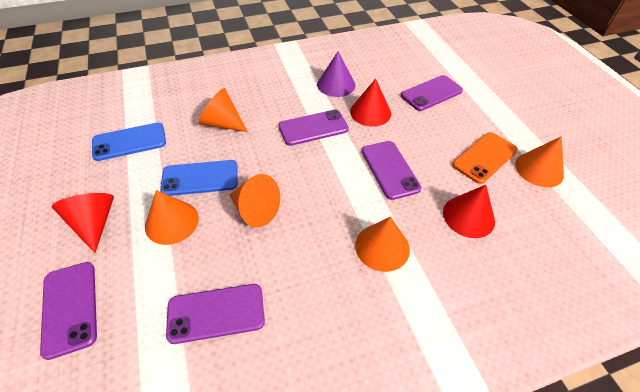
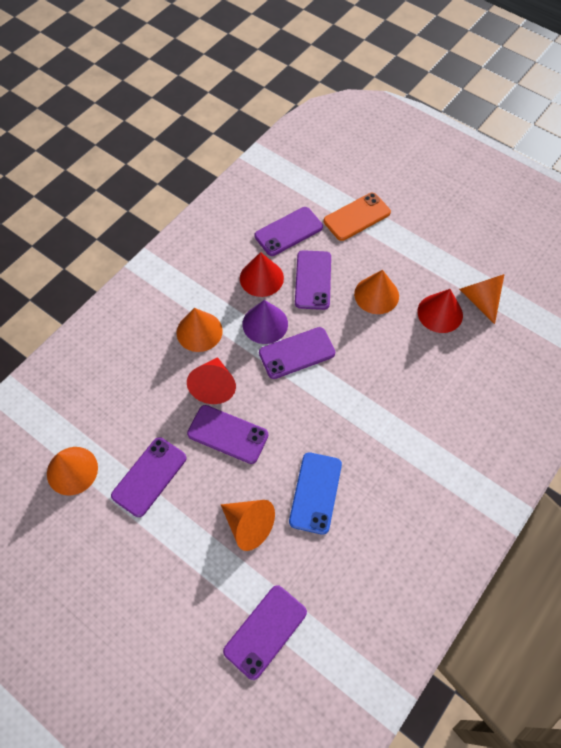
blue phone: [92,123,166,161] [160,160,238,196] = 2 -> [289,452,342,535] = 1
purple phone: [40,262,97,360] [166,284,265,344] [278,110,349,146] [362,141,421,200] [401,75,463,111] = 5 -> [111,437,187,517] [187,405,268,464] [223,585,307,680] [255,207,323,256] [259,327,335,379] [295,250,331,310] = 6

